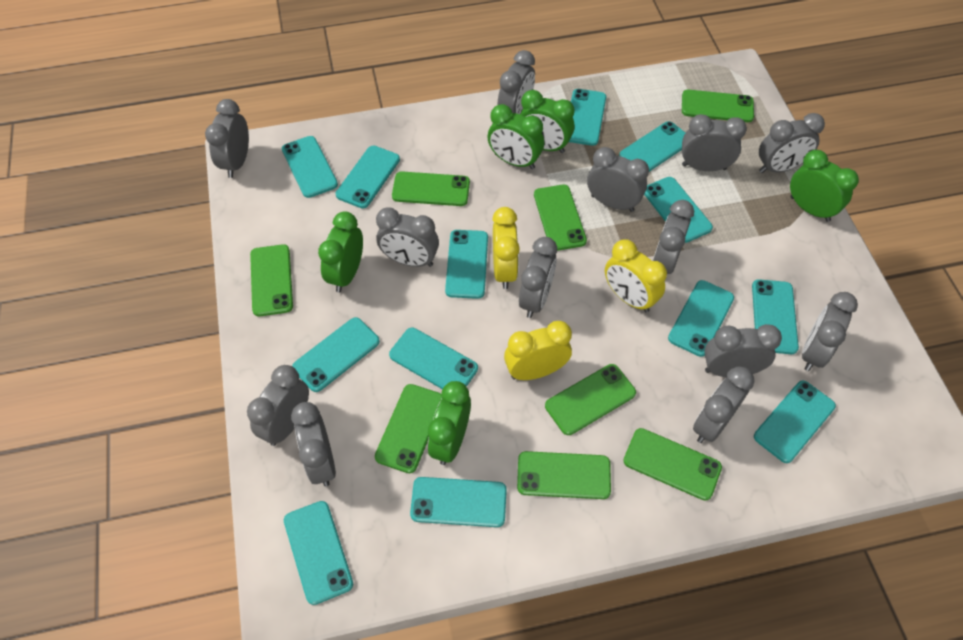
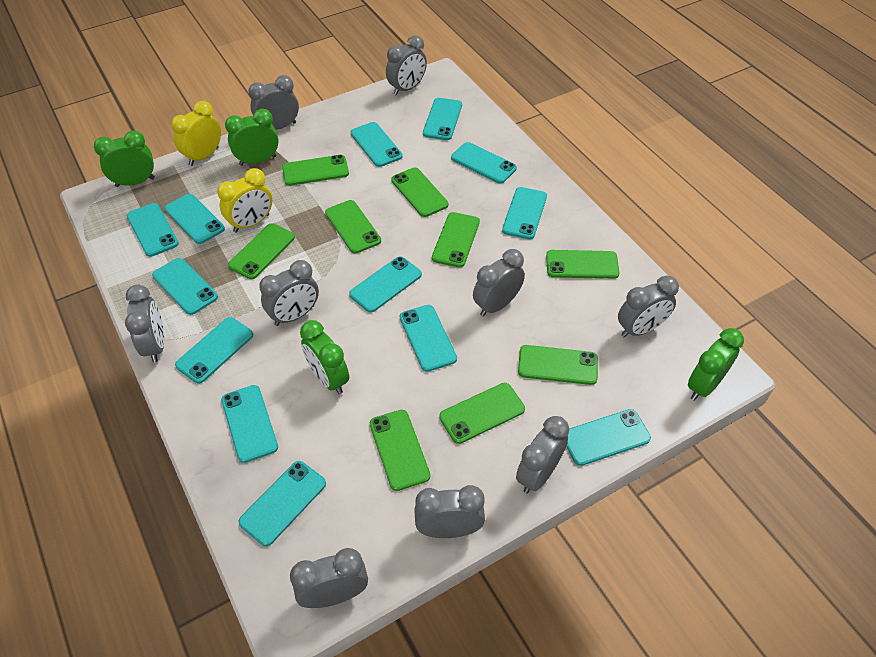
green clock: [318,211,363,292] [428,381,471,465] [488,104,544,169] [520,90,574,153] [790,150,859,222] = 5 -> [94,131,155,187] [225,109,279,166] [300,320,349,394] [688,328,744,401] = 4
green phone: [250,244,293,316] [375,384,442,473] [392,171,470,206] [517,451,611,499] [534,185,587,251] [545,364,636,435] [623,428,722,501] [682,90,754,122] = 8 -> [228,223,295,279] [282,155,349,186] [325,200,381,254] [370,410,430,491] [391,167,448,217] [432,212,480,267] [439,383,525,444] [518,345,598,385] [546,250,620,279] = 9
grey clock: [205,99,249,178] [247,365,309,446] [291,402,336,486] [376,207,439,267] [497,50,535,114] [519,237,557,318] [587,147,649,212] [653,200,694,274] [682,114,747,171] [693,366,754,443] [704,324,782,377] [759,113,825,173] [802,292,858,371] = 13 -> [125,285,164,363] [248,75,299,130] [259,260,319,326] [290,548,368,608] [386,35,427,96] [414,485,485,538] [473,249,525,317] [516,416,569,494] [618,275,679,338] = 9
yellow clock: [492,207,520,289] [504,321,572,380] [605,239,667,312] = 3 -> [171,101,221,166] [217,168,272,233] = 2

